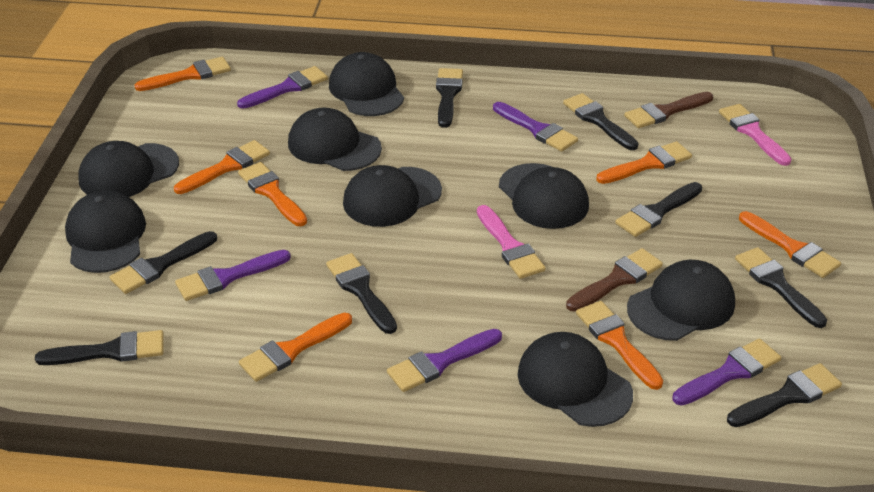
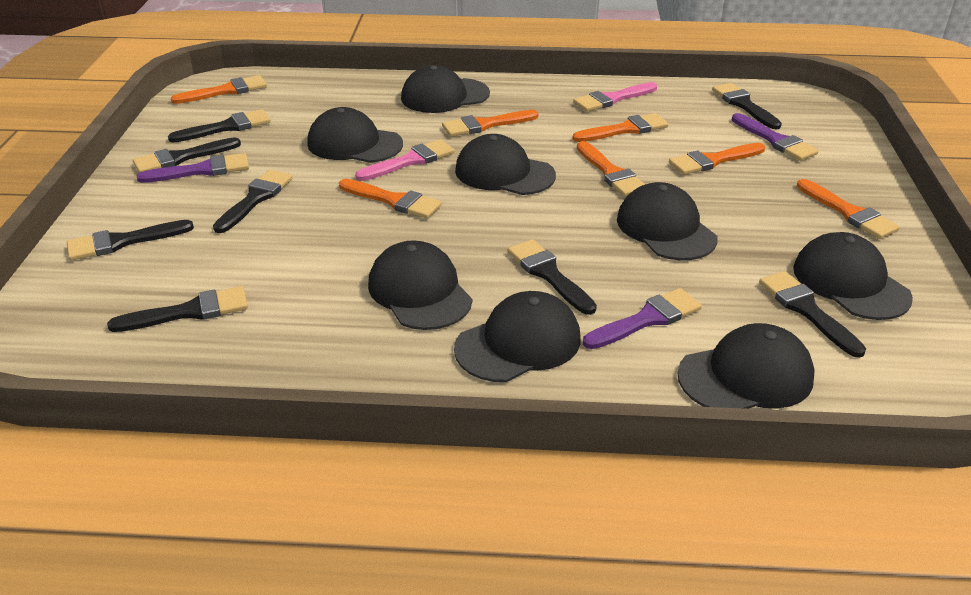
brown brush: [566,248,663,312] [624,92,713,128] = 2 -> none = 0
purple brush: [175,250,291,301] [237,66,328,109] [387,329,502,392] [493,102,578,152] [672,338,781,406] = 5 -> [137,153,249,183] [583,288,702,349] [732,113,819,161] = 3

